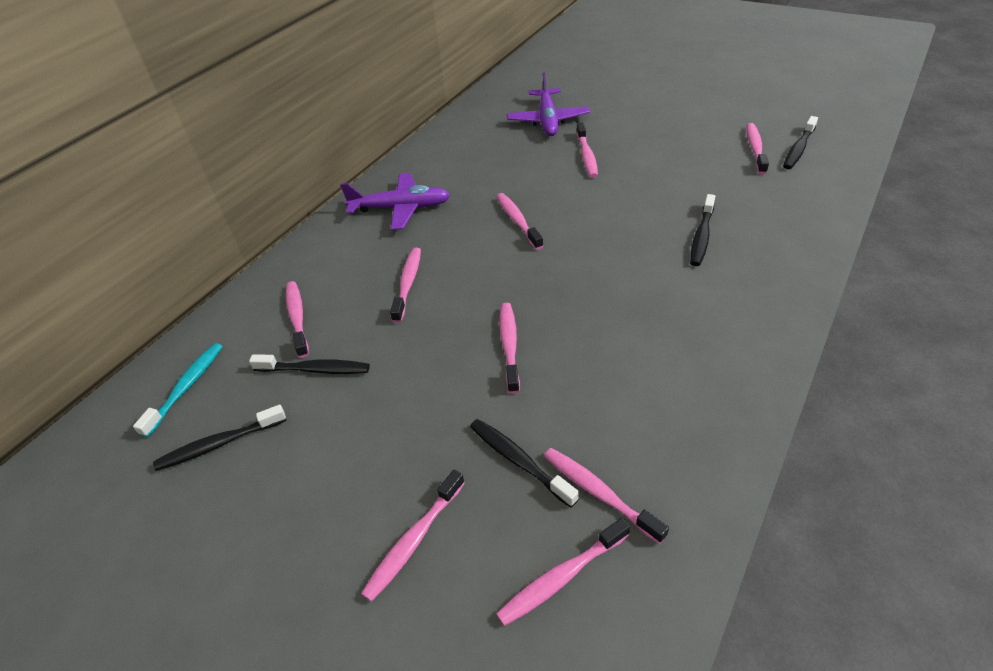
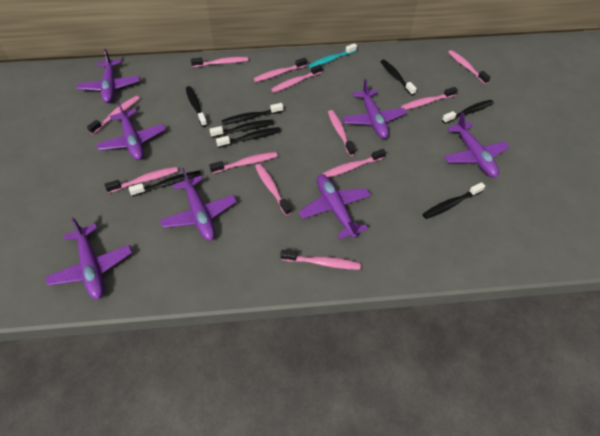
black toothbrush: [153,405,287,471] [249,354,370,374] [470,419,579,508] [690,194,715,266] [783,116,818,169] = 5 -> [129,171,202,197] [186,86,207,127] [209,119,274,138] [216,127,281,148] [222,103,283,125] [380,59,417,96] [422,182,485,219] [442,100,494,124] = 8
pink toothbrush: [286,281,309,358] [361,470,465,602] [390,247,421,323] [496,193,543,250] [496,518,630,626] [499,303,520,394] [544,448,669,544] [576,122,598,178] [746,123,769,174] = 9 -> [87,96,140,134] [104,167,178,193] [191,57,248,67] [209,152,278,174] [254,58,307,82] [255,163,292,216] [271,64,323,93] [280,250,361,270] [322,149,386,178] [328,110,356,156] [401,87,458,110] [448,50,491,84] = 12
purple plane: [340,173,450,230] [507,72,590,136] = 2 -> [46,217,132,300] [77,49,140,103] [97,100,166,160] [160,168,237,241] [299,174,371,239] [342,79,407,139] [444,112,510,178] = 7

